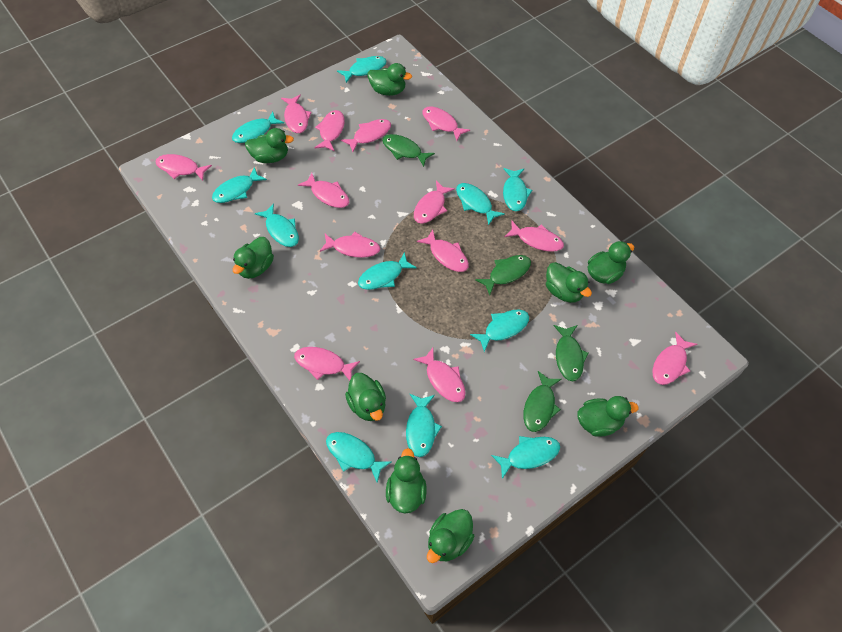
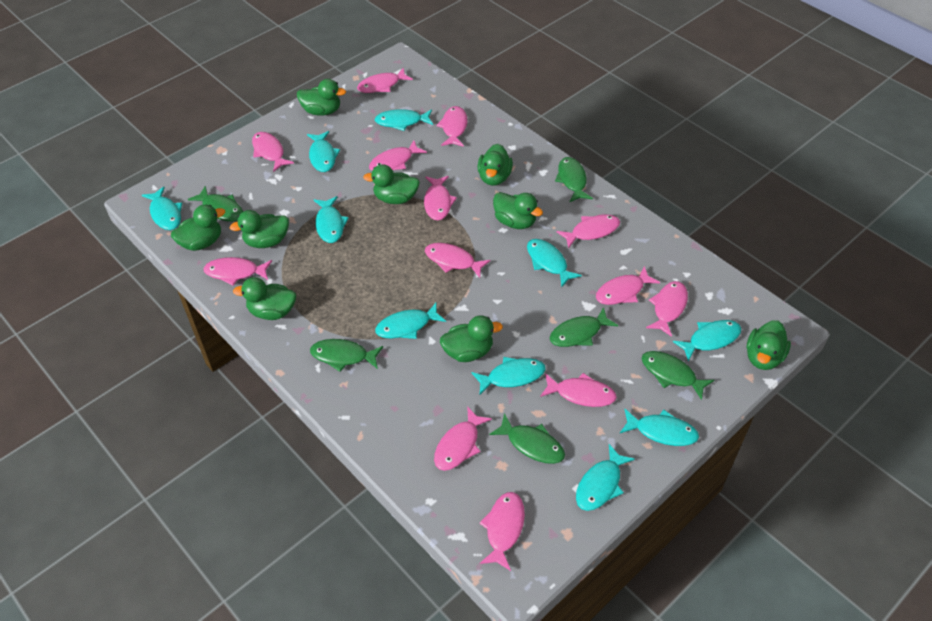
green fish: [382,134,435,167] [475,255,531,295] [523,371,562,432] [554,325,589,381] = 4 -> [188,186,243,222] [310,339,383,372] [489,413,565,464] [550,307,618,347] [555,157,593,202] [641,351,714,400] = 6
turquoise fish: [212,167,267,203] [232,111,284,143] [255,203,299,247] [326,432,392,483] [337,56,387,83] [358,252,417,290] [406,394,442,457] [456,183,505,226] [470,309,529,352] [491,436,560,479] [503,168,532,211] = 11 -> [142,187,182,230] [307,131,340,172] [314,196,349,243] [375,109,433,131] [375,303,446,339] [471,357,546,395] [527,239,582,287] [576,444,635,511] [620,409,699,446] [673,320,741,361] = 10

